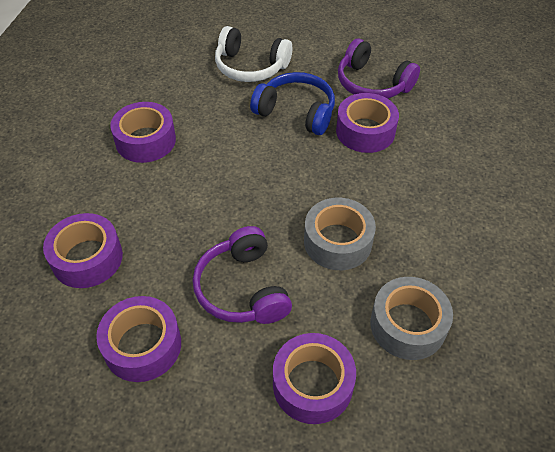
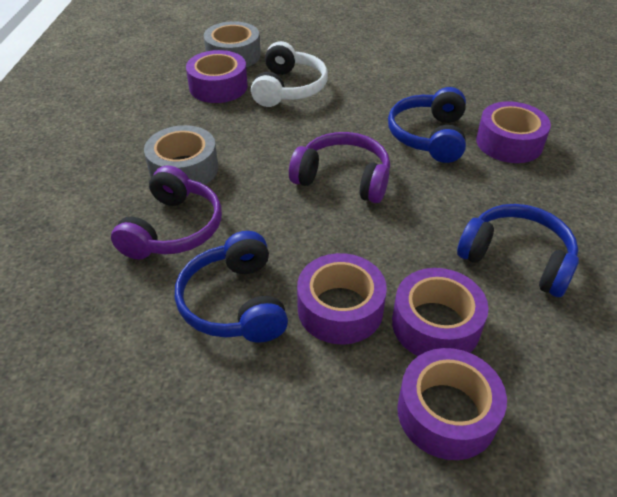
blue headphones: [250,72,335,135] = 1 -> [175,231,288,343] [388,87,466,163] [457,204,579,297] = 3

